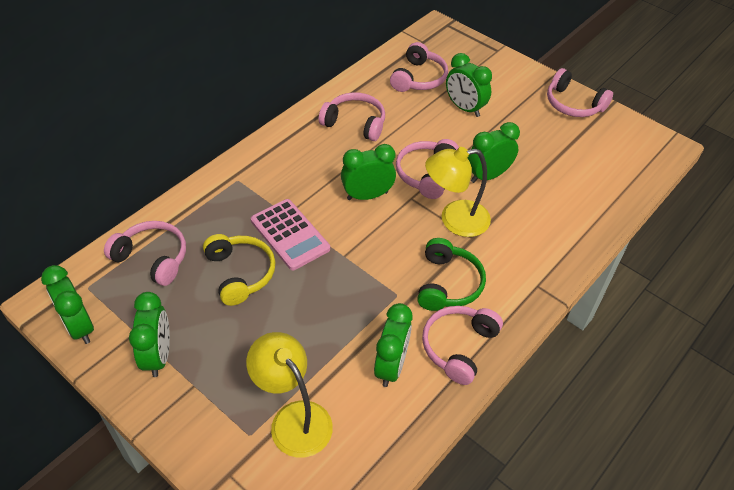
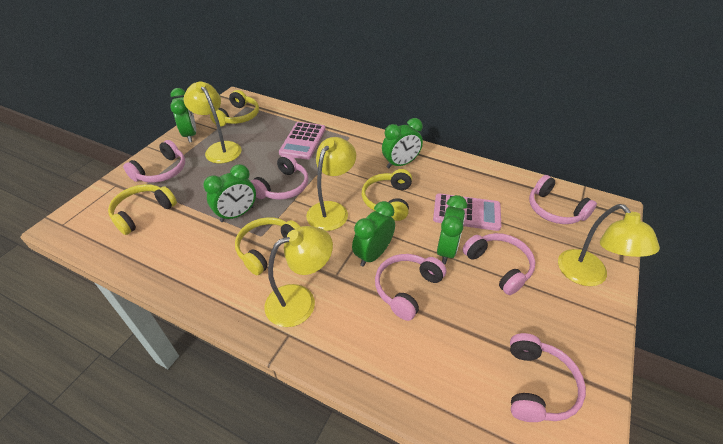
green clock: [41,265,94,344] [129,292,170,377] [341,144,396,200] [374,303,412,387] [446,53,492,117] [468,122,520,183] = 6 -> [170,88,196,142] [203,164,256,222] [352,201,395,267] [382,118,423,168] [437,195,467,264] = 5
green headphones: [417,238,486,311] = 1 -> none = 0
pink calculator: [251,199,330,270] = 1 -> [279,122,326,160] [433,193,501,231] = 2
yellow headphones: [203,234,275,306] = 1 -> [108,184,177,235] [210,90,259,127] [235,217,300,275] [362,169,412,221] = 4
yellow lamp: [246,332,333,458] [425,147,491,237] = 2 -> [184,81,242,163] [264,226,333,327] [306,137,356,231] [558,204,660,286] = 4

